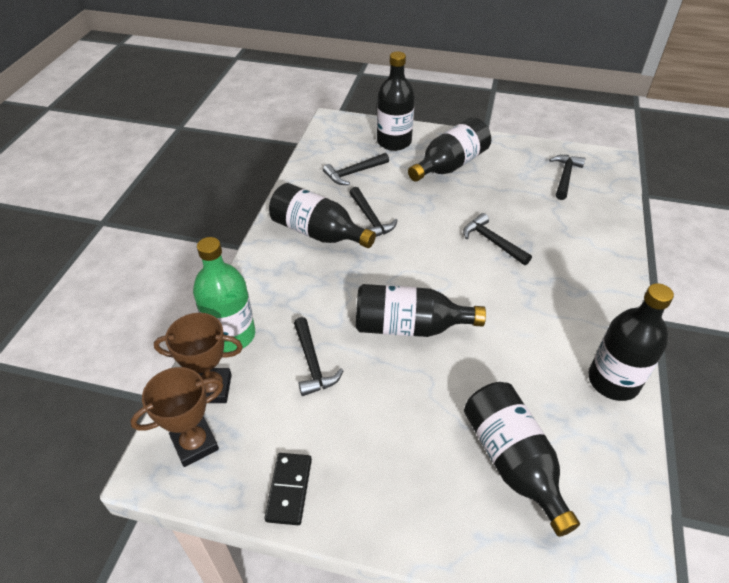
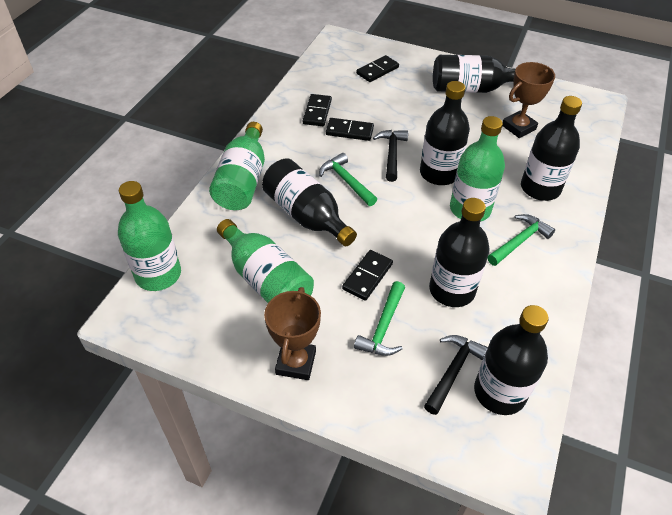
black domino: [264,453,312,525] = 1 -> [303,94,332,126] [326,118,374,141] [342,250,393,301] [356,55,399,82] = 4
black hammer: [294,317,344,396] [323,153,389,185] [349,187,398,237] [463,213,532,265] [549,155,585,200] = 5 -> [373,130,408,182] [424,335,488,415] = 2
green bottle: [193,237,255,352] = 1 -> [118,181,181,291] [209,122,265,210] [217,219,314,303] [450,116,505,222] = 4
green hammer: none = 0 -> [319,153,377,206] [354,281,405,356] [488,214,555,266] = 3

